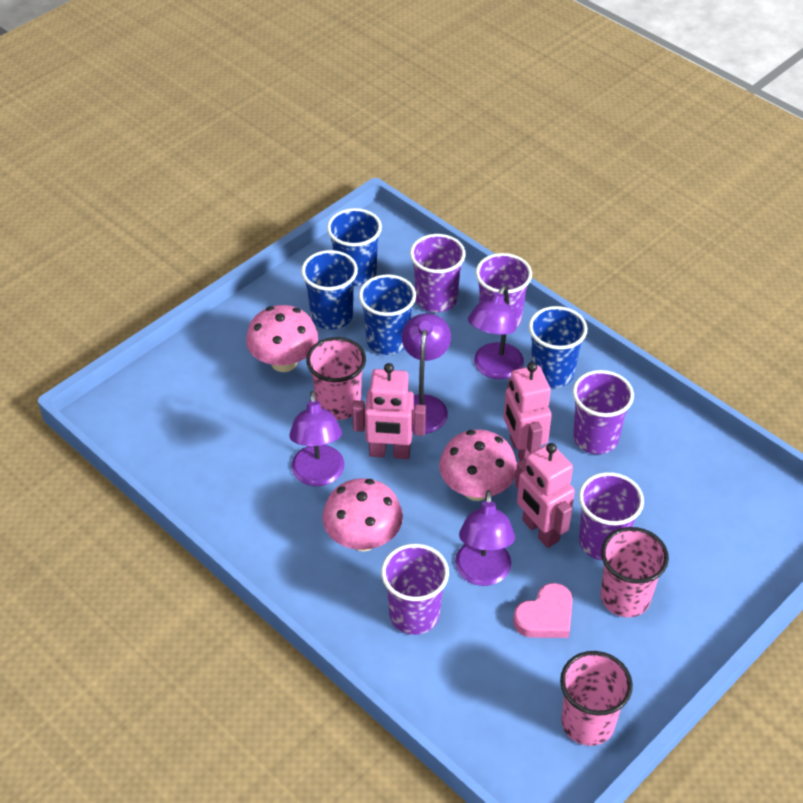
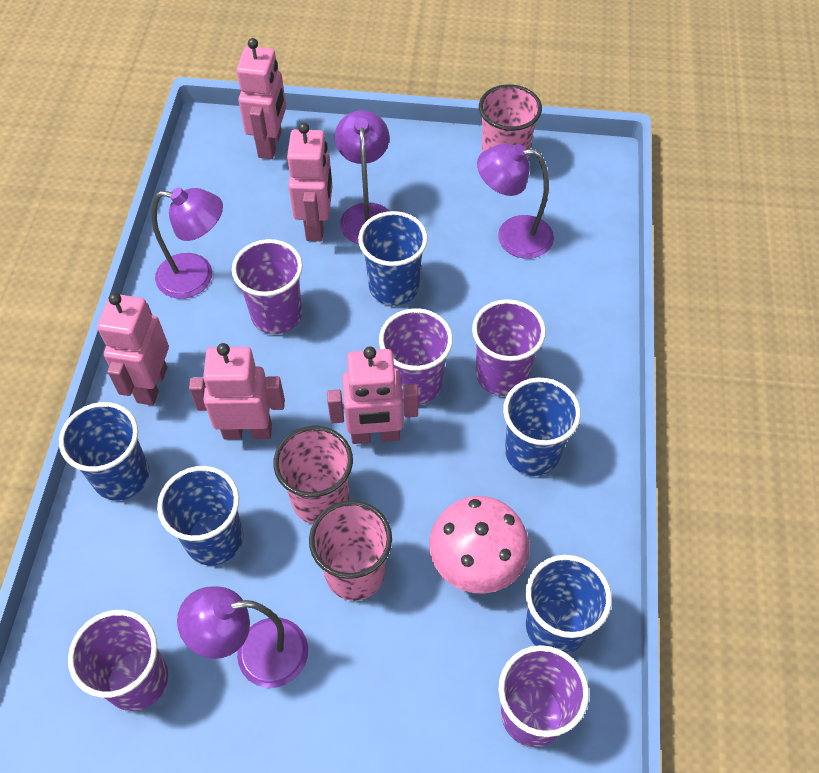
blue cup: [301,250,358,330] [327,208,382,286] [359,274,416,355] [529,306,588,388] = 4 -> [59,402,149,501] [157,466,243,565] [358,211,428,305] [503,378,581,476] [526,555,612,654] = 5
pink heart: [513,583,573,638] = 1 -> none = 0
pink mushroom: [246,305,318,372] [322,478,403,552] [439,430,517,501] = 3 -> [429,496,529,594] = 1
pink robot: [352,363,426,459] [504,362,552,461] [515,443,575,548] = 3 -> [97,293,169,405] [189,343,285,440] [237,38,286,159] [287,122,332,241] [327,346,418,444] = 5

